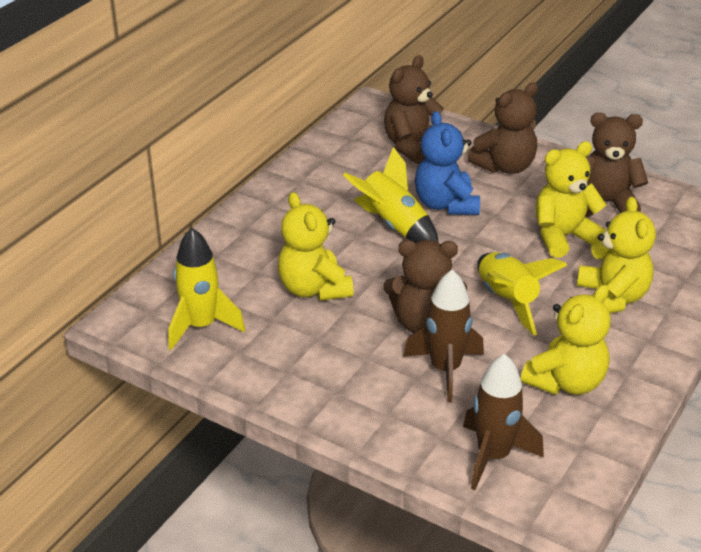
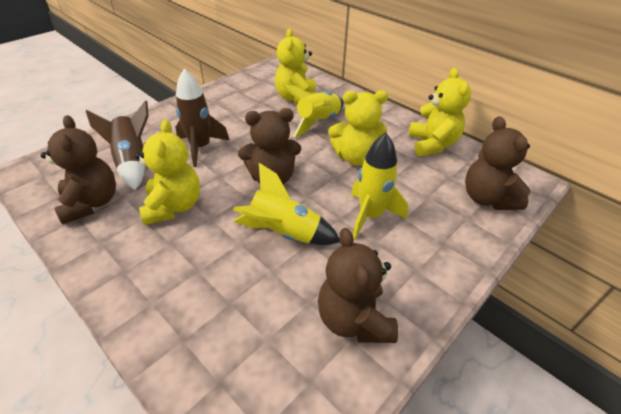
blue teddy bear: [415,111,480,215] = 1 -> none = 0

